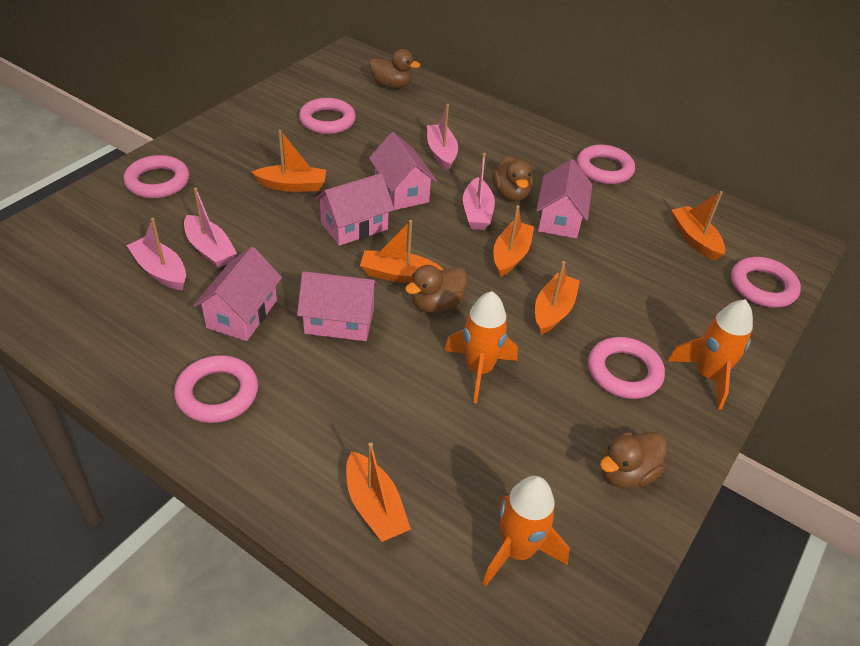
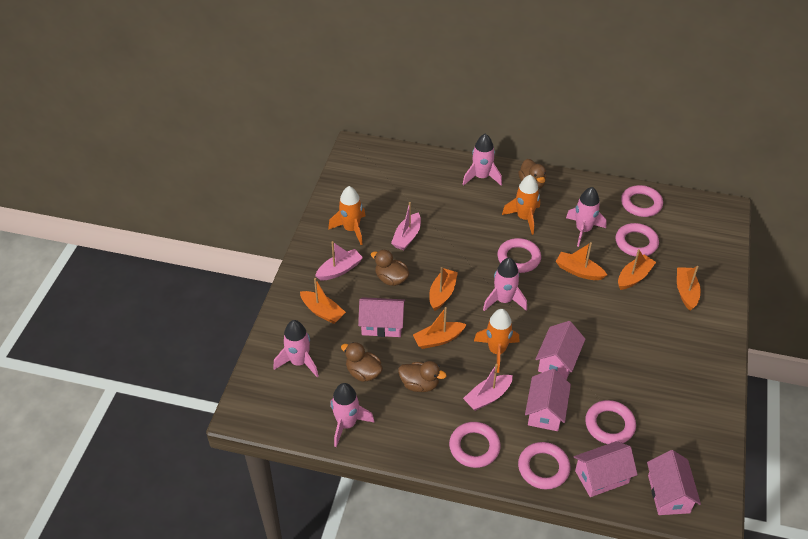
pink boat: [126,218,186,290] [184,187,237,268] [427,104,458,171] [463,153,495,230] = 4 -> [315,241,363,280] [391,202,421,250] [463,364,513,411] = 3
pink rocket: none = 0 -> [273,320,319,377] [330,383,375,447] [462,134,502,186] [483,258,527,311] [566,187,607,247] = 5

